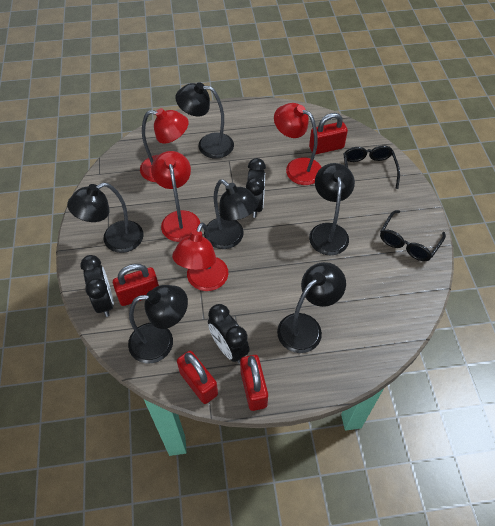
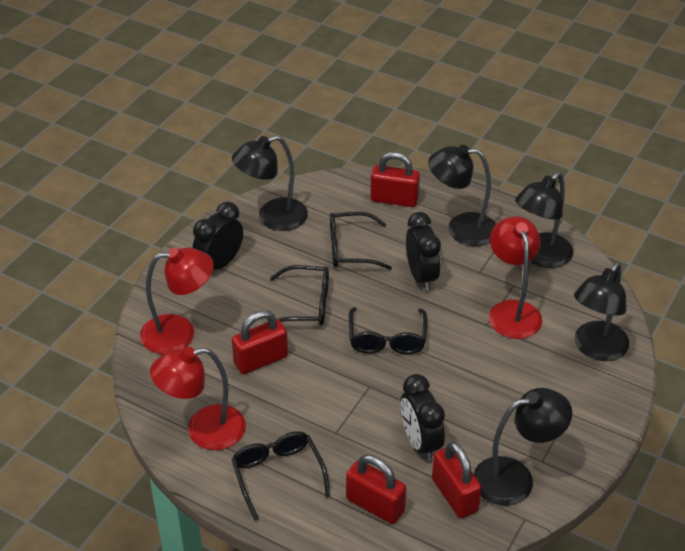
black glasses: [343,145,400,189] [380,210,446,261] = 2 -> [231,431,330,521] [266,265,329,326] [330,212,392,270] [349,307,427,354] = 4
black lamp: [67,183,143,253] [128,285,188,364] [175,82,234,159] [204,179,259,249] [277,262,346,353] [309,163,355,255] = 6 -> [232,135,308,231] [428,145,496,246] [473,388,572,506] [515,172,573,268] [574,262,629,361] = 5
red lamp: [140,108,189,182] [151,151,200,242] [172,222,228,291] [274,103,322,185] = 4 -> [140,247,214,354] [150,347,246,450] [489,217,542,339] = 3

